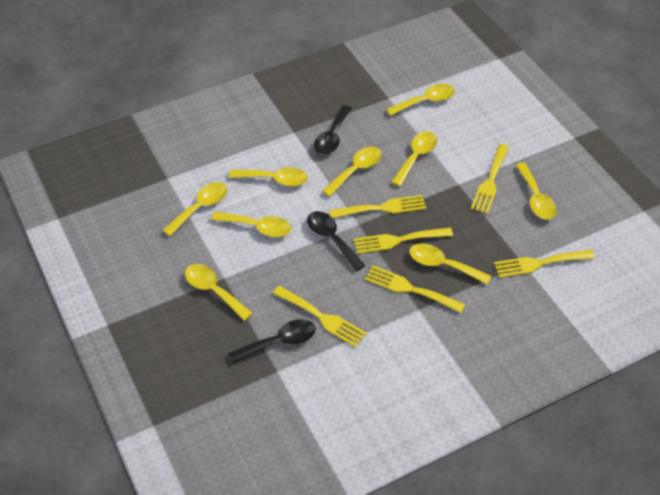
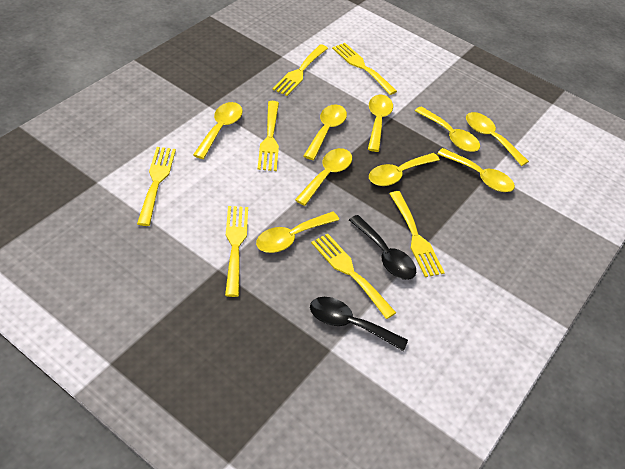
black spoon: [228,319,316,363] [307,211,365,271] [314,105,352,155] = 3 -> [310,297,408,351] [349,215,416,280] = 2
yellow fork: [273,286,367,347] [329,195,426,218] [354,228,453,254] [365,266,465,313] [471,144,509,214] [494,250,595,278] = 6 -> [137,147,176,226] [225,206,248,297] [257,101,279,171] [272,44,328,96] [311,233,396,319] [332,43,397,95] [389,191,445,277] = 7

